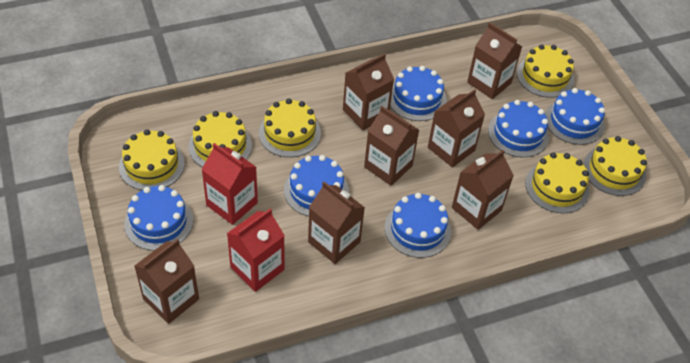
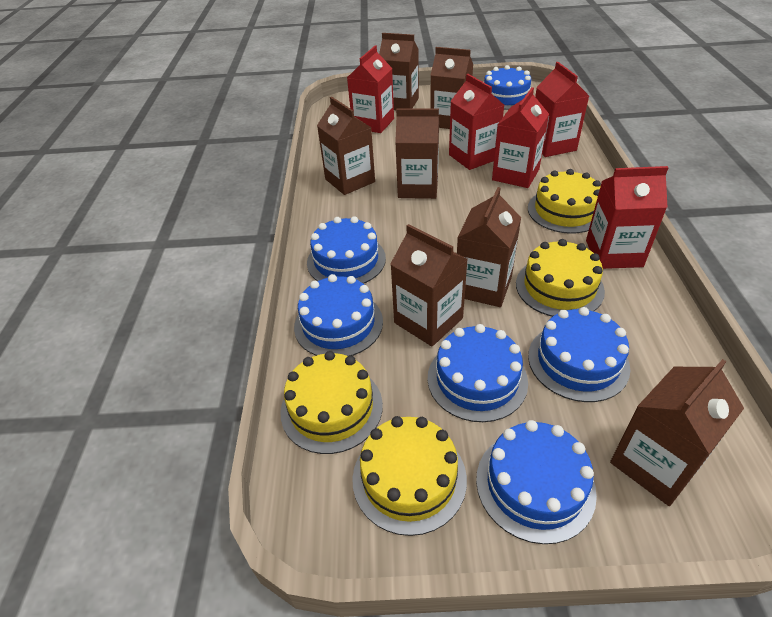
red carton: [201,143,258,225] [227,209,285,292] = 2 -> [347,46,394,133] [449,74,504,170] [492,87,549,188] [535,62,589,157] [586,166,668,269] = 5
yellow cake: [119,129,185,190] [189,111,252,167] [259,99,321,157] [517,44,574,98] [525,152,589,213] [583,136,647,196] = 6 -> [280,351,383,454] [352,416,467,536] [516,239,605,317] [528,169,601,234] = 4

